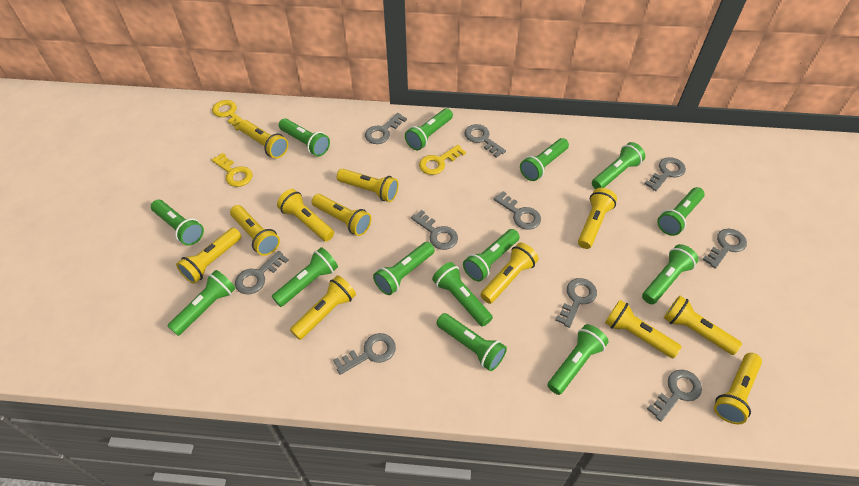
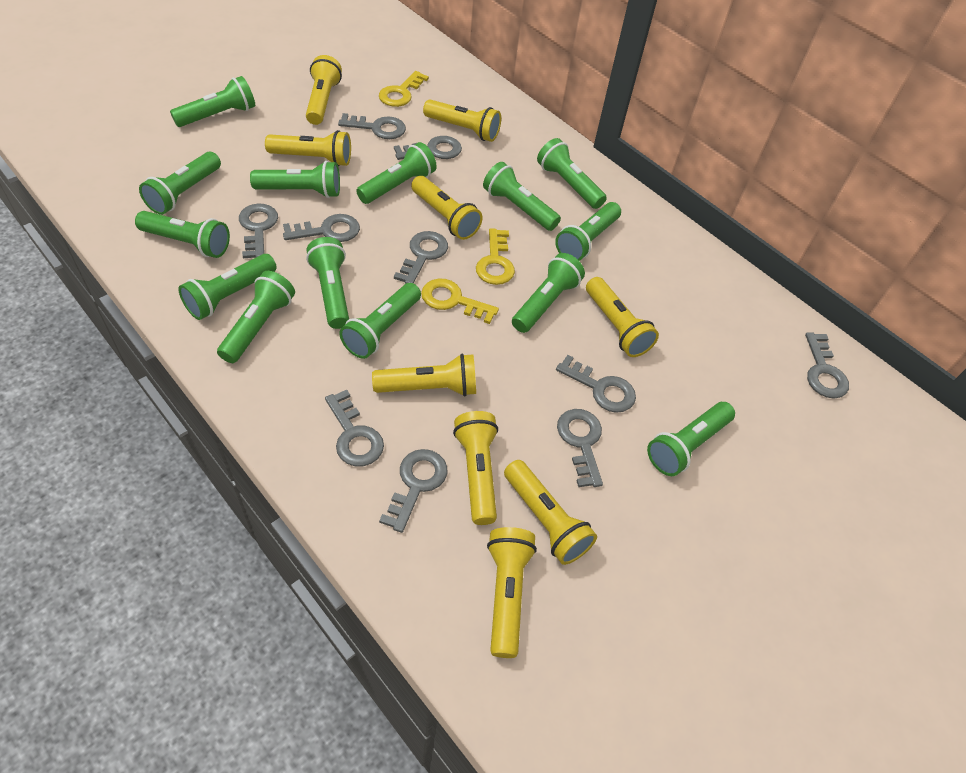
yellow flashlight: [176,228,241,284] [230,205,280,256] [238,120,288,158] [277,189,334,242] [290,275,356,340] [312,194,371,236] [337,169,399,202] [481,243,538,304] [578,188,617,249] [605,300,681,358] [664,296,742,355] [714,353,762,424] = 12 -> [265,130,351,166] [306,55,342,125] [372,354,476,396] [411,176,483,240] [423,100,501,142] [453,411,498,525] [487,527,537,658] [504,460,597,565] [586,277,659,357] = 9

